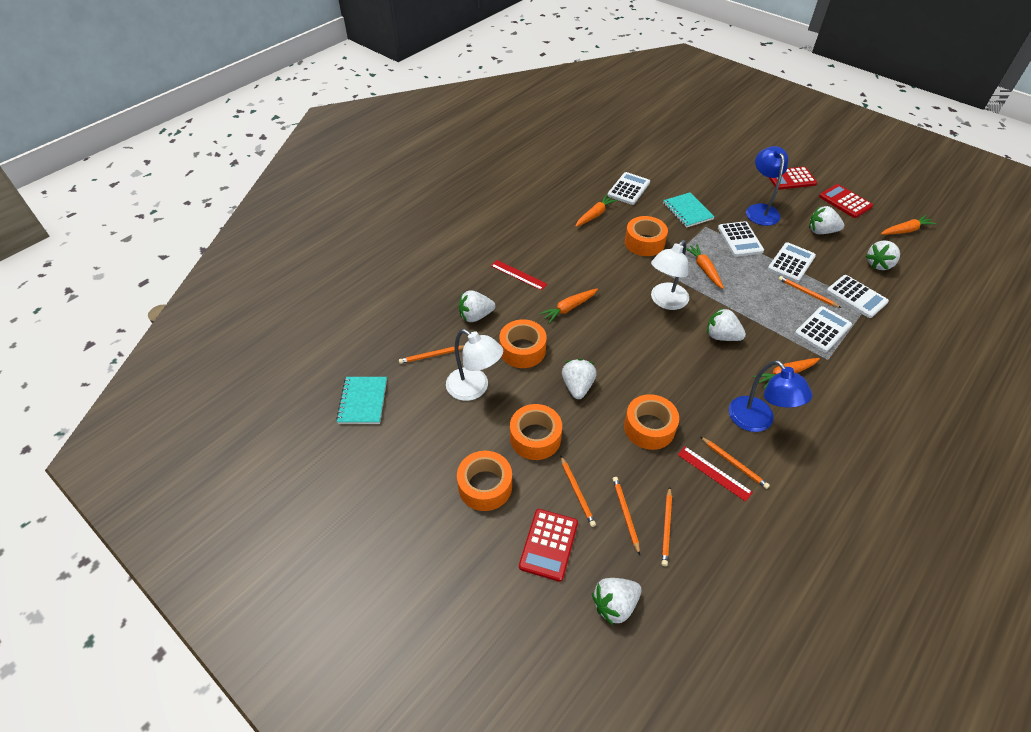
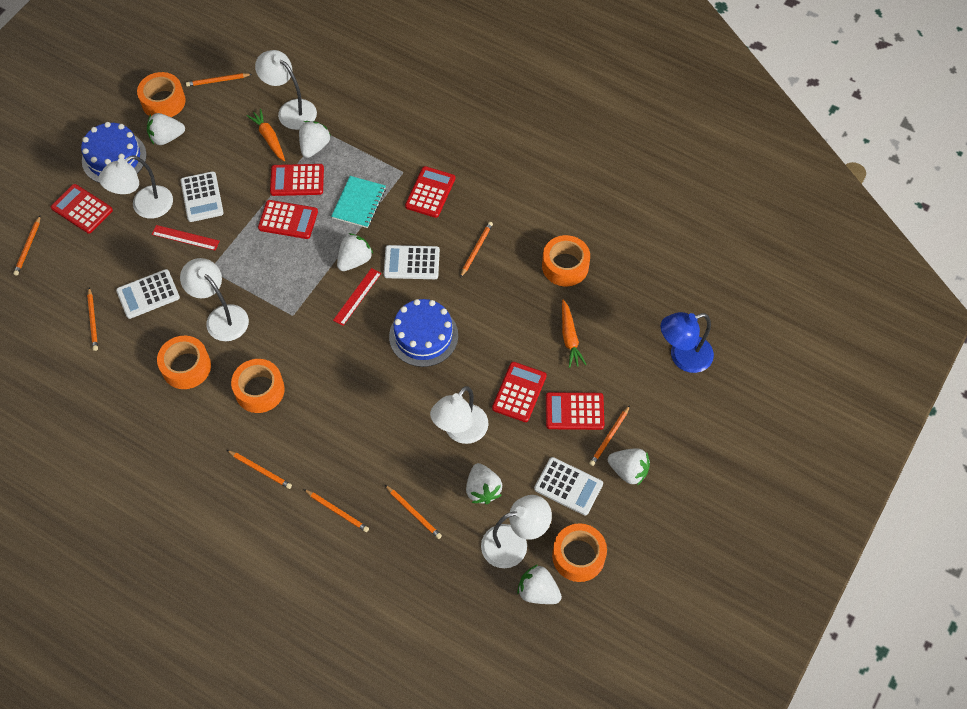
blue cake: none = 0 -> [81,122,147,183] [389,299,458,367] = 2
blue lamp: [729,360,812,432] [746,146,788,226] = 2 -> [661,312,714,373] = 1
orange carrot: [539,288,598,323] [575,194,618,227] [686,244,724,289] [753,358,820,389] [881,215,936,235] = 5 -> [246,109,285,162] [562,300,587,368] = 2
orange pencil: [399,345,465,364] [560,455,596,527] [613,477,640,555] [662,487,672,566] [701,437,770,489] [779,276,841,308] = 6 -> [13,216,40,276] [87,288,98,351] [186,73,252,87] [227,450,292,489] [304,489,369,532] [385,485,442,539] [460,222,493,278] [589,405,630,466] = 8
red calculator: [519,509,578,582] [769,167,817,190] [819,184,873,218] = 3 -> [51,184,113,234] [258,200,318,239] [270,164,324,196] [405,166,455,218] [492,362,546,422] [546,392,604,430] = 6
turquoise notebook: [336,377,387,424] [663,192,715,228] = 2 -> [331,176,386,228] = 1
white calculator: [607,172,650,205] [718,221,764,257] [768,242,816,282] [795,306,852,353] [826,275,889,318] = 5 -> [116,269,180,319] [180,171,224,222] [384,245,440,279] [534,457,603,515] = 4
white lamp: [446,329,503,401] [651,240,689,310] = 2 -> [99,155,173,219] [180,258,249,341] [255,50,317,130] [430,386,489,444] [481,495,552,568] = 5

